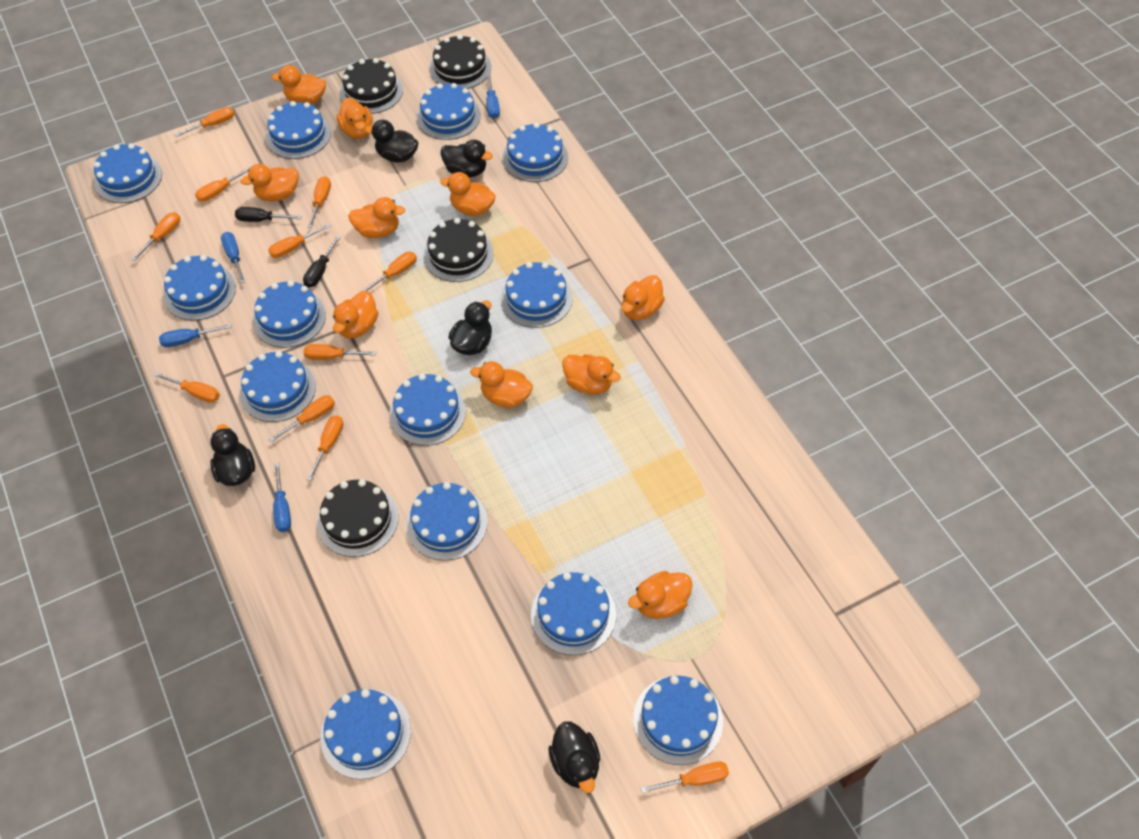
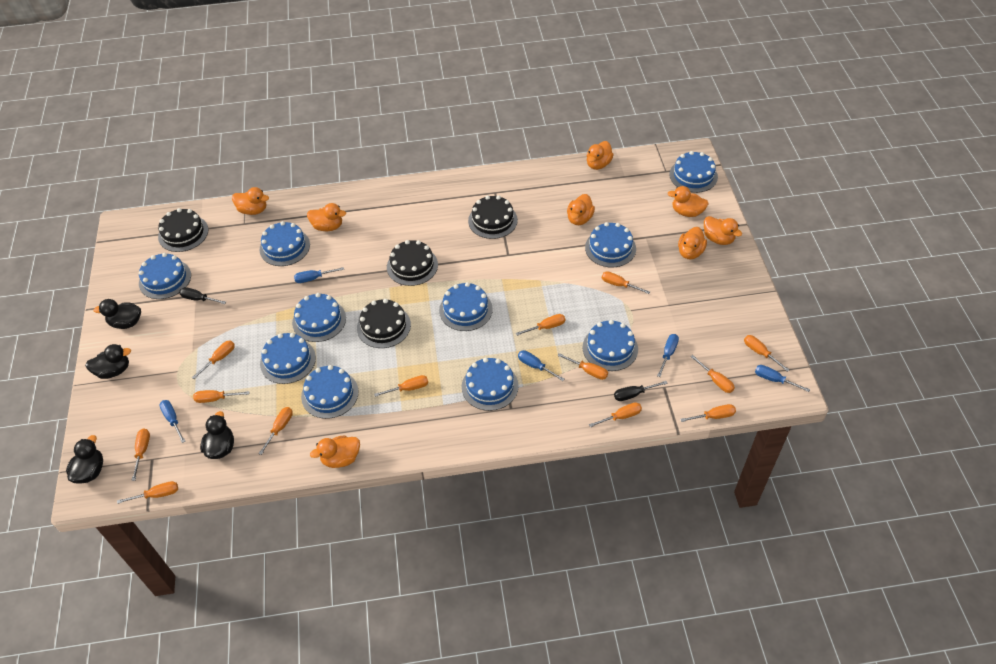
black duck: [210,424,255,486] [365,120,419,163] [440,140,493,177] [449,300,492,355] [548,721,600,793] = 5 -> [66,435,103,484] [85,344,131,379] [94,299,141,329] [200,411,234,459] = 4
blue cake: [94,143,162,203] [163,255,236,321] [240,351,316,422] [253,281,326,348] [266,101,331,159] [320,689,411,779] [389,374,466,446] [406,482,488,561] [416,83,481,140] [501,262,573,328] [502,123,568,182] [531,572,616,655] [633,676,723,765] = 13 -> [139,253,191,299] [260,221,310,266] [260,333,316,384] [292,293,346,342] [301,365,358,419] [439,282,493,331] [462,358,519,411] [583,320,638,371] [585,222,636,267] [669,151,718,193] = 10
blue screwdriver: [159,324,232,347] [221,232,245,283] [273,463,291,532] [486,74,500,119] = 4 -> [159,400,185,443] [294,267,344,283] [518,350,564,381] [657,334,679,377] [755,365,810,392] = 5
orange duck: [241,164,299,201] [272,65,326,104] [333,291,378,339] [337,98,373,139] [348,197,406,238] [440,172,496,216] [470,361,533,408] [562,354,621,395] [621,275,665,320] [628,571,693,619] = 10 -> [232,187,269,215] [307,203,346,231] [310,435,360,468] [567,194,595,225] [587,141,614,170] [668,186,709,217] [678,227,707,260] [704,216,742,245] = 8
orange screwdriver: [132,212,180,261] [154,372,220,403] [174,107,235,137] [195,166,252,202] [268,223,331,258] [269,395,335,442] [304,344,376,360] [306,415,343,481] [307,176,331,228] [360,252,417,292] [641,761,729,793] = 11 -> [117,481,178,504] [131,428,150,481] [192,341,235,379] [193,390,250,403] [258,407,293,455] [374,375,428,397] [516,314,565,336] [557,353,608,380] [589,402,642,427] [602,271,650,294] [680,404,736,422] [690,355,735,393] [744,335,790,372] = 13

